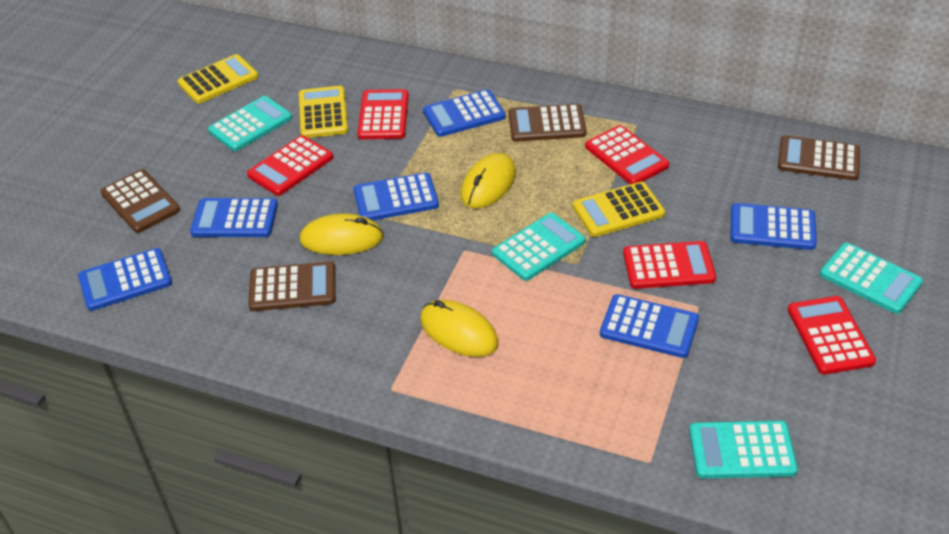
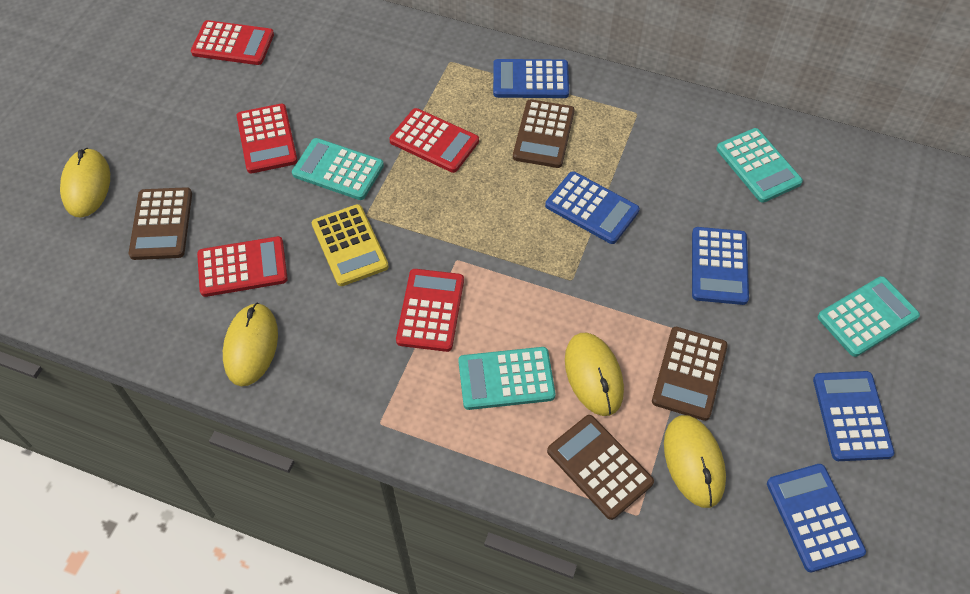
blue calculator: [78,248,172,311] [190,198,278,237] [353,172,439,220] [423,89,506,137] [600,294,699,358] [730,203,817,250] = 6 -> [493,59,569,98] [545,171,640,244] [692,227,749,305] [767,464,866,572] [813,371,895,461] = 5
yellow calculator: [178,54,259,104] [299,86,348,138] [573,182,665,237] = 3 -> [312,204,389,286] = 1
yellow mouse: [300,214,384,255] [420,300,499,357] [461,153,516,208] = 3 -> [60,148,110,217] [223,303,278,386] [565,333,624,416] [664,415,726,508] = 4

